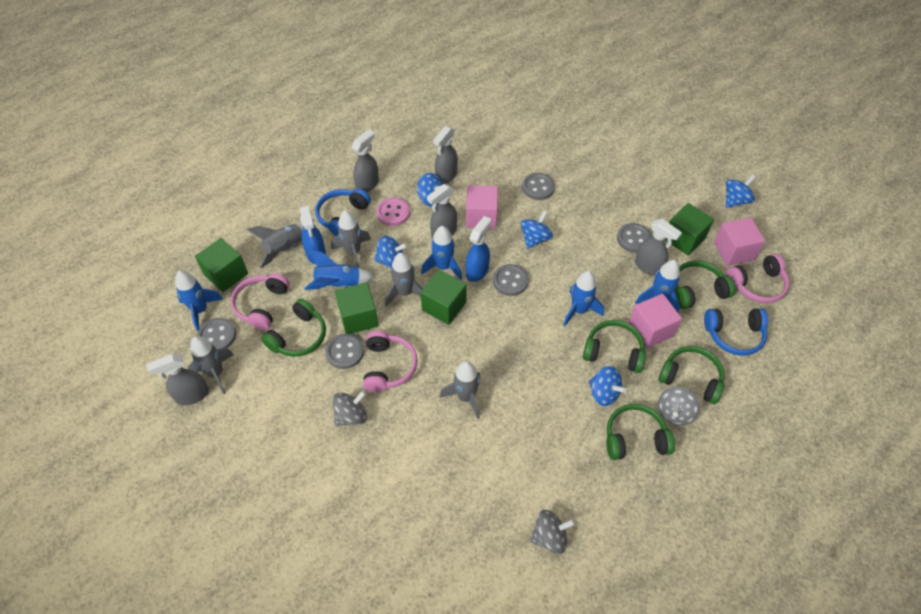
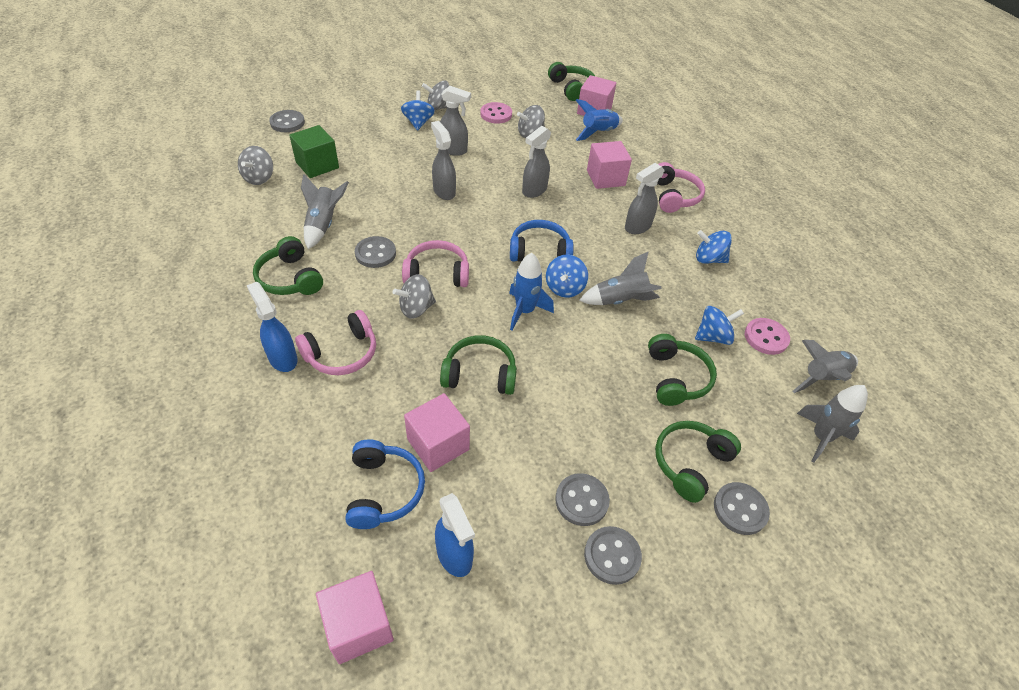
blue rocket: [175,271,223,331] [304,250,374,290] [421,226,462,280] [563,271,604,326] [635,260,680,313] = 5 -> [509,253,554,331] [576,99,623,141] = 2
blue spinning top: [374,236,408,269] [417,173,443,207] [521,210,553,249] [589,366,627,406] [726,175,755,208] = 5 -> [401,90,435,131] [546,255,588,298] [695,306,744,345] [696,230,732,264] = 4
green cube: [195,238,248,292] [335,283,378,334] [420,270,467,325] [665,203,714,256] = 4 -> [289,125,339,178] = 1
grey rocket: [188,336,234,394] [247,224,304,268] [331,210,371,268] [385,253,423,307] [440,361,481,419] = 5 -> [301,174,349,249] [579,251,662,305] [792,340,858,393] [797,385,868,462] = 4
grey spinning top: [332,391,367,426] [530,510,575,554] [658,387,700,426] = 3 -> [238,146,273,185] [393,274,436,319] [422,80,449,110] [517,105,545,138] = 4
grey spray bottle: [146,354,209,405] [351,129,379,192] [427,184,457,238] [433,126,458,184] [635,219,682,276] = 5 -> [431,121,456,200] [440,86,471,156] [522,126,551,198] [625,163,665,234] = 4
pink button: [376,198,410,226] = 1 -> [480,102,512,124] [745,318,790,355] = 2
pink cube: [466,185,498,229] [629,294,682,348] [714,217,765,266] = 3 -> [316,571,394,664] [404,393,470,472] [577,75,616,116] [587,141,632,189] = 4

